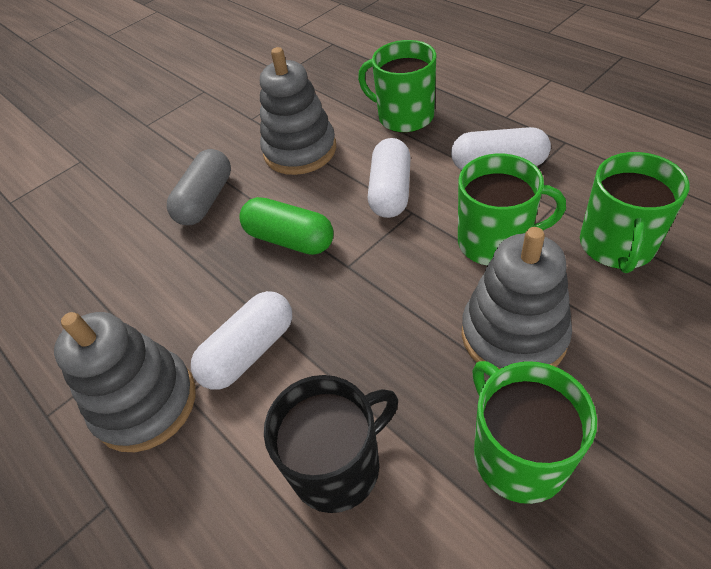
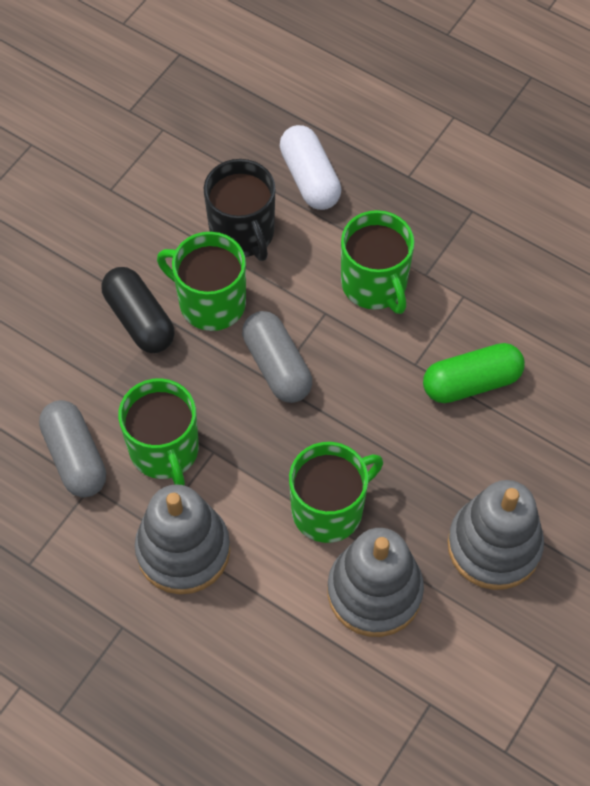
black capsule: none = 0 -> [101,267,175,353] = 1
grey capsule: [167,149,231,225] = 1 -> [39,400,106,497] [242,311,312,403] = 2
white capsule: [191,291,292,390] [368,138,411,218] [451,127,551,170] = 3 -> [280,125,341,210] = 1

